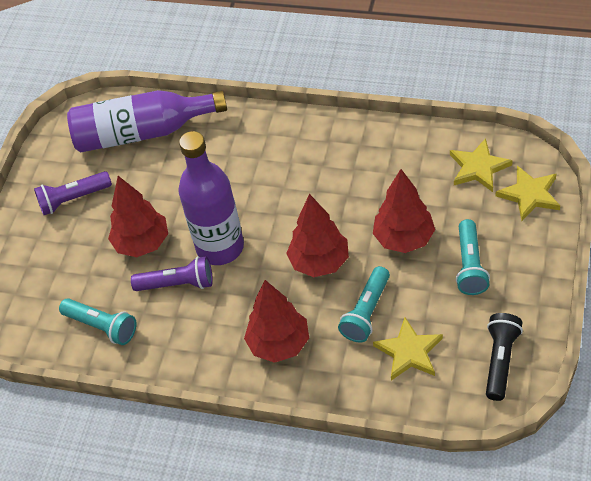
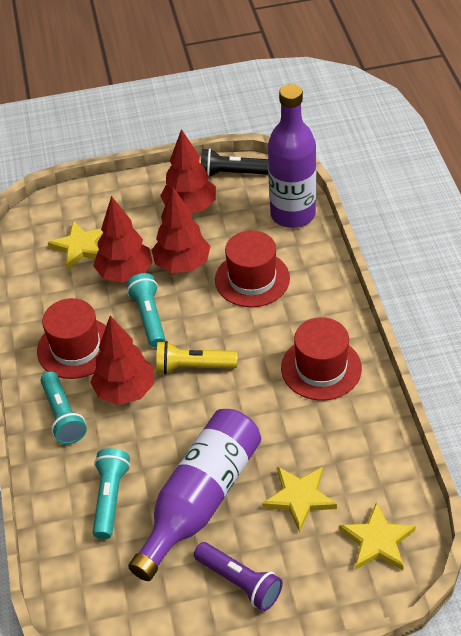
purple flashlight: [34,171,112,215] [131,256,213,291] = 2 -> [194,542,283,611] = 1
red hat: none = 0 -> [37,298,106,379] [215,230,290,307] [281,317,362,400] = 3
yellow flashlight: none = 0 -> [156,341,237,375] = 1

